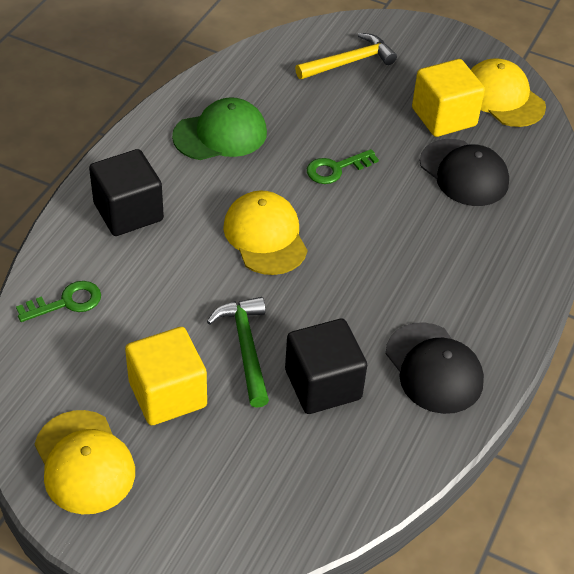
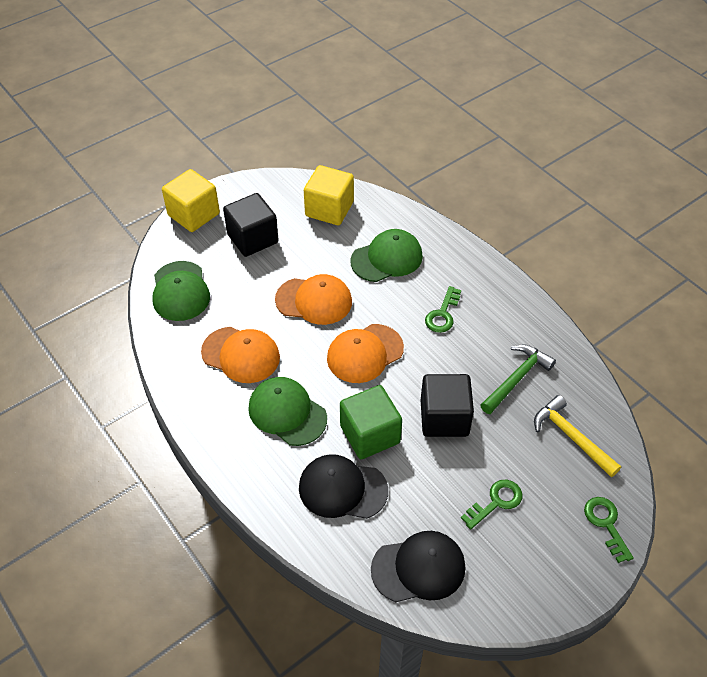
green cap: [172,97,267,160] = 1 -> [152,261,210,321] [248,377,327,446] [350,229,423,282] = 3
green cube: none = 0 -> [340,385,402,459] = 1
green key: [16,281,101,322] [307,149,379,184] = 2 -> [425,286,461,333] [461,480,523,530] [584,497,634,563] = 3
orange cap: none = 0 -> [201,327,280,383] [275,274,352,325] [327,324,404,383] = 3
yellow cap: [35,410,135,514] [223,190,307,275] [471,58,546,127] = 3 -> none = 0

